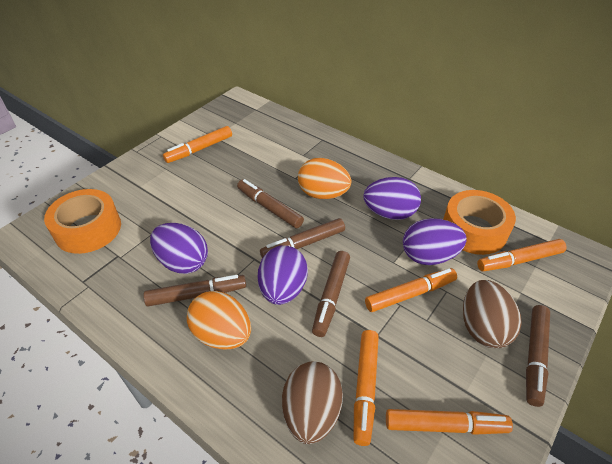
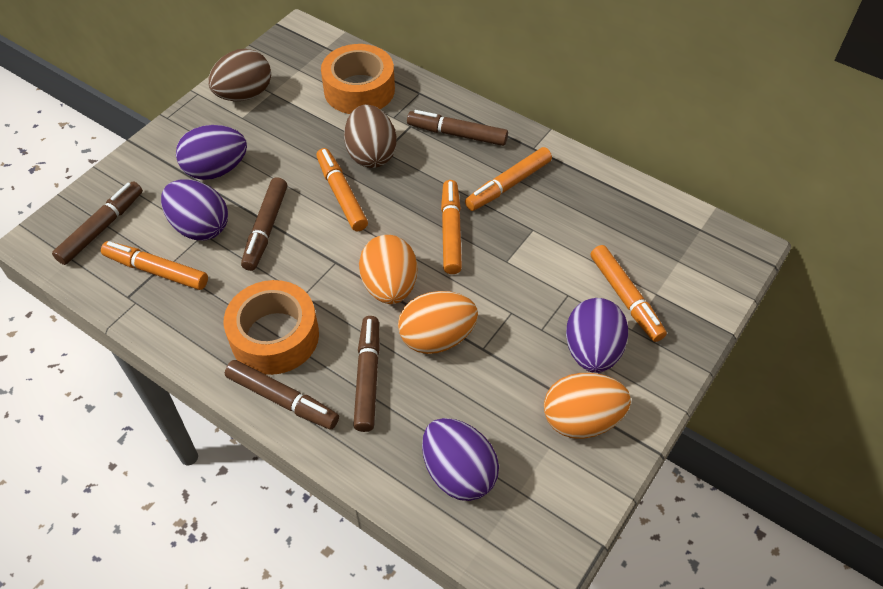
orange egg: [187,291,251,350] [298,158,351,199] = 2 -> [359,235,417,304] [398,291,478,354] [544,373,631,439] = 3

